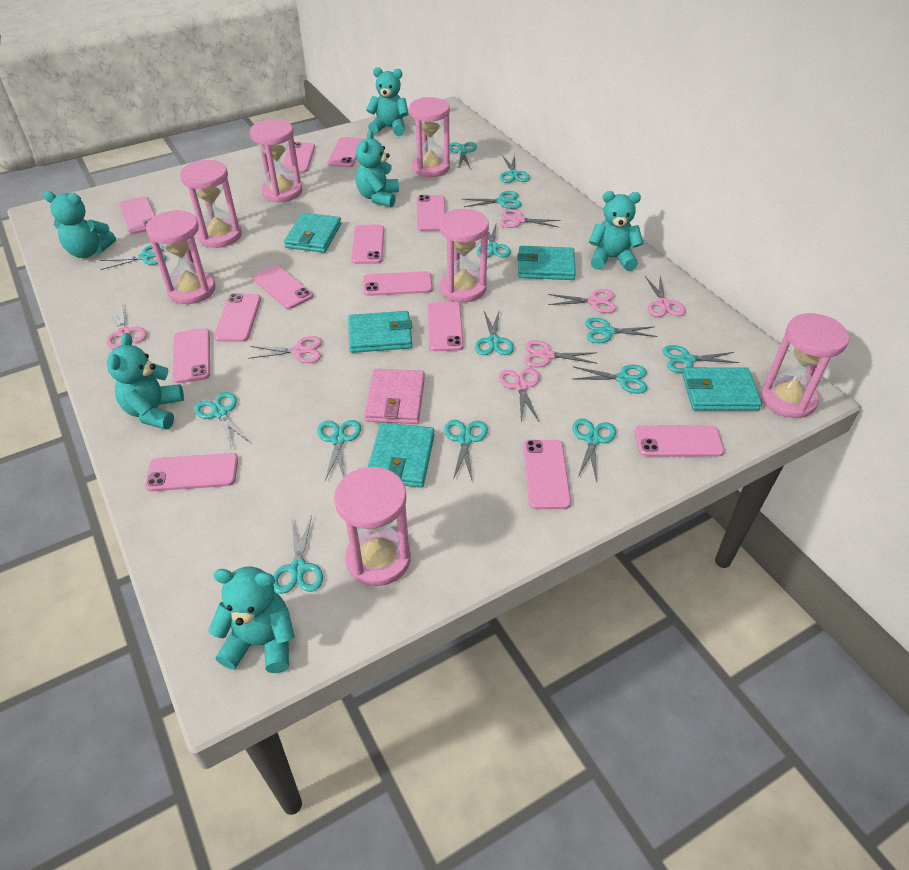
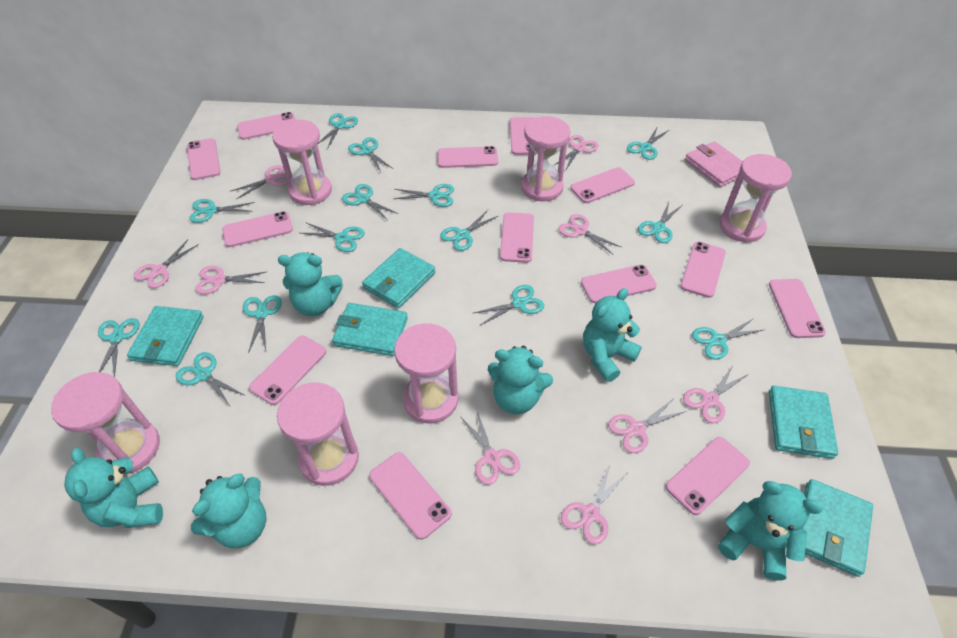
pink hourglass: [146,210,215,304] [180,160,242,248] [250,119,302,203] [334,467,411,586] [409,97,450,177] [439,209,489,302] [761,313,849,419] = 7 -> [51,372,160,475] [272,120,332,205] [277,382,359,486] [394,323,458,423] [521,116,571,201] [719,154,792,243] = 6
pink scissors: [107,305,147,349] [248,336,322,363] [499,209,560,228] [499,368,540,422] [524,340,597,368] [548,289,616,313] [645,276,686,317] = 7 -> [134,240,199,288] [195,266,266,294] [231,165,288,199] [460,408,520,485] [554,135,599,171] [558,214,621,254] [561,464,628,545] [608,399,687,453] [683,364,749,423] = 9

